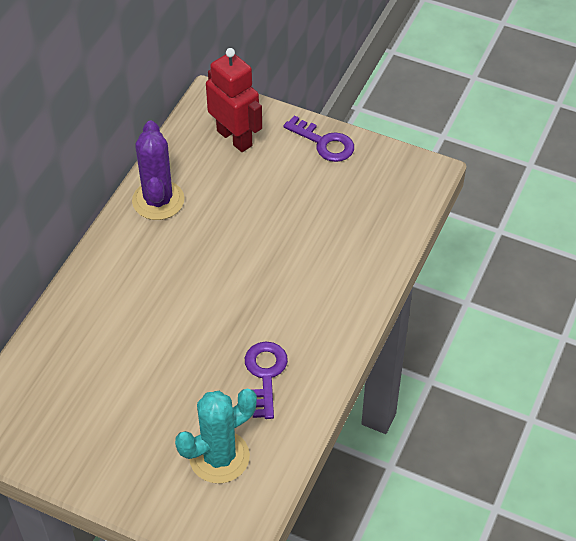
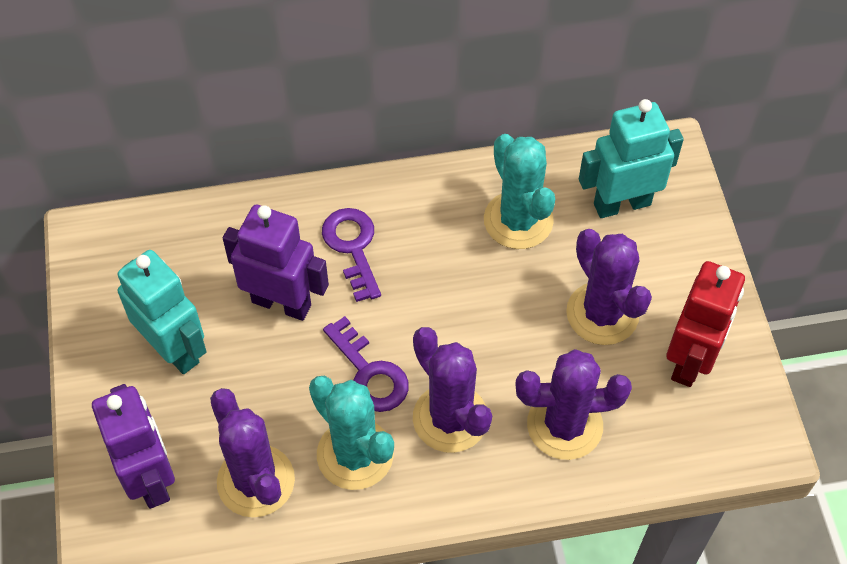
purple cactus: [132,121,185,220] = 1 -> [210,388,295,517] [413,327,492,453] [515,349,632,460] [566,229,652,345] = 4
purple robot: none = 0 -> [92,384,175,509] [223,205,329,321] = 2
turquoise cactus: [175,389,257,483] = 1 -> [309,376,394,490] [484,134,555,249] = 2
turquoise robot: none = 0 -> [118,250,207,374] [579,99,684,218] = 2

